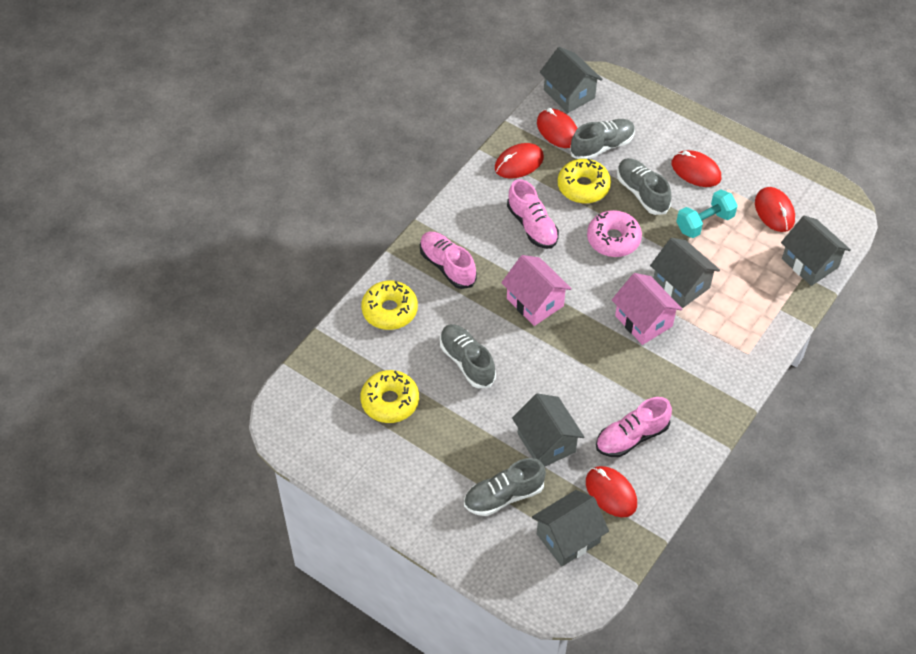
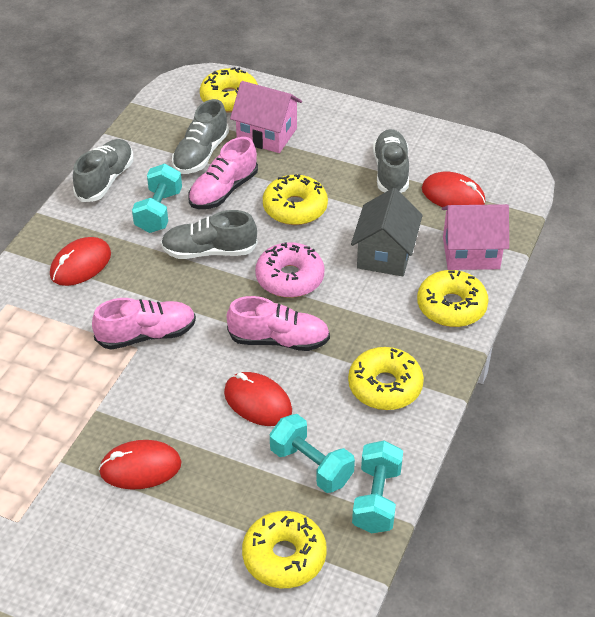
grey house: [512,393,584,467] [532,490,609,567] [540,47,603,113] [650,238,720,308] [781,216,851,286] = 5 -> [351,188,423,276] = 1
red mouse: [495,143,544,179] [537,108,578,148] [586,466,637,517] [672,150,721,187] [755,187,795,232] = 5 -> [50,237,111,286] [99,440,182,490] [224,372,292,426] [422,172,485,207] = 4
turquoise dumbbell: [676,189,738,238] = 1 -> [132,164,182,233] [270,414,355,493] [352,440,403,534] = 3
yellow donut: [360,370,419,423] [361,280,418,330] [558,159,611,203] = 3 -> [200,67,258,112] [242,511,327,588] [263,174,328,225] [348,347,424,410] [417,270,489,327] = 5

